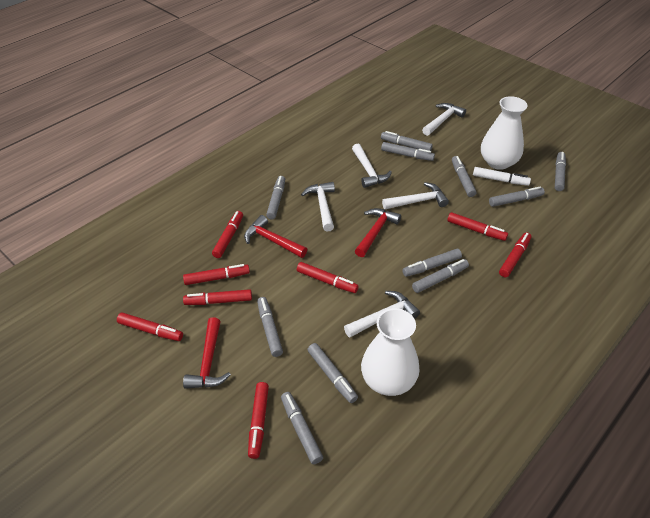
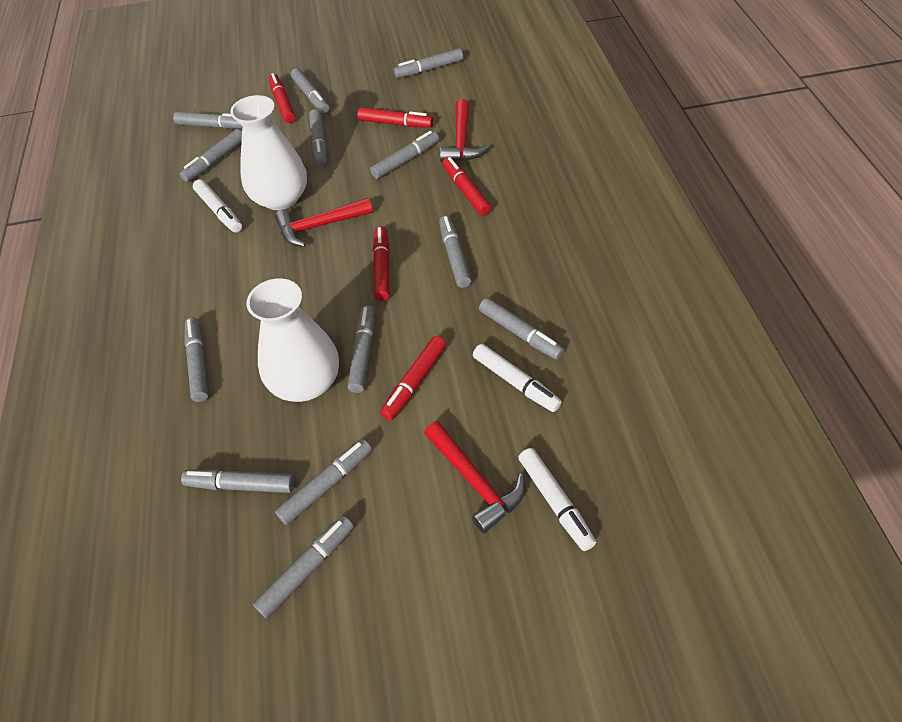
grey marker: [257,297,283,357] [266,176,285,219] [281,392,323,464] [307,343,358,403] [381,131,433,151] [381,142,435,161] [402,249,462,277] [412,259,469,293] [452,156,476,197] [489,187,545,207] [555,152,566,191] = 11 -> [173,112,243,129] [180,129,242,182] [181,469,295,493] [184,317,209,402] [253,516,354,618] [275,439,372,525] [291,68,329,113] [309,109,327,166] [347,305,374,393] [370,131,439,179] [394,48,463,78] [439,216,471,288] [479,298,564,360] = 13
red marker: [117,313,183,341] [183,264,250,285] [183,289,252,305] [212,211,243,258] [248,382,269,459] [297,262,359,293] [447,212,508,241] [499,232,531,277] = 8 -> [269,73,296,123] [357,107,433,128] [373,226,390,301] [380,336,446,421] [442,157,491,216] = 5
white hammer: [301,182,335,231] [344,291,420,337] [352,144,392,188] [382,182,449,209] [422,103,466,136] = 5 -> none = 0
white marker: [473,167,531,186] = 1 -> [193,179,242,233] [473,344,562,412] [518,448,596,551] = 3

